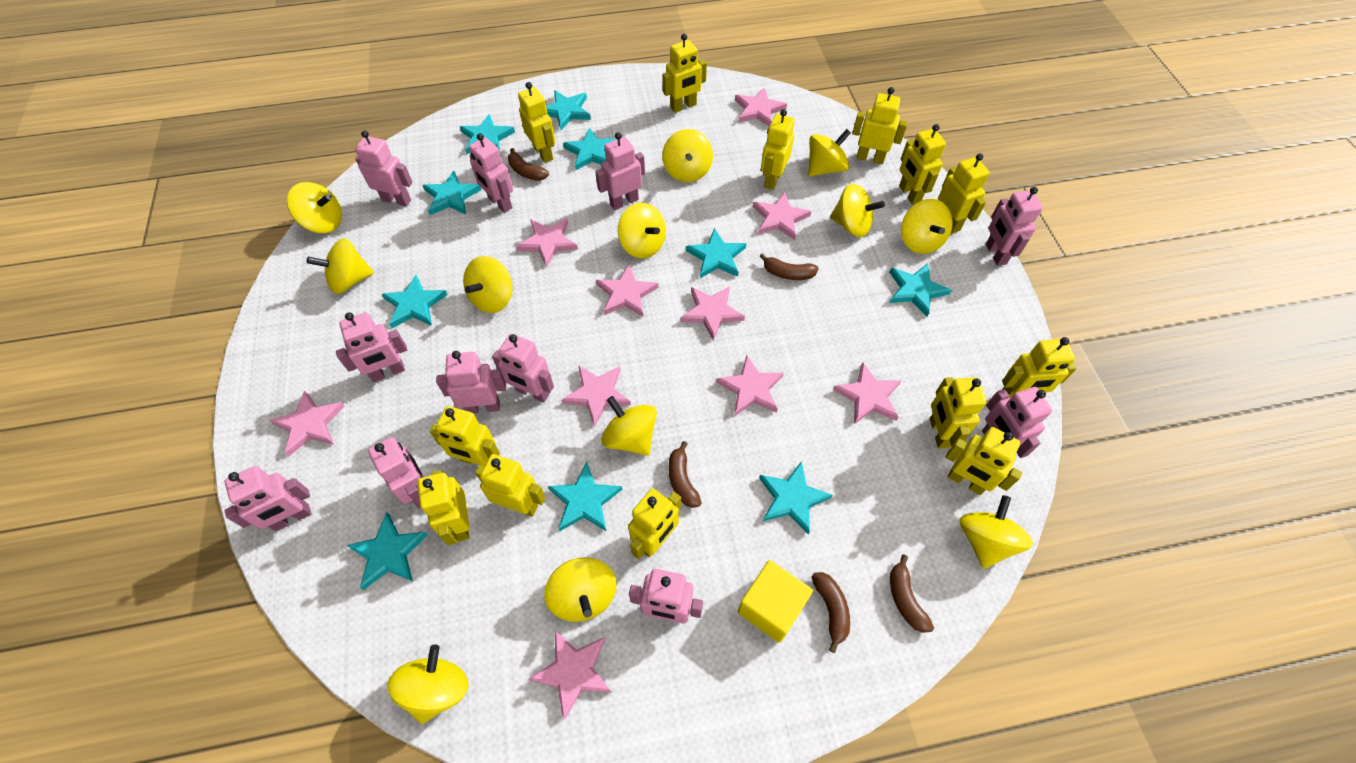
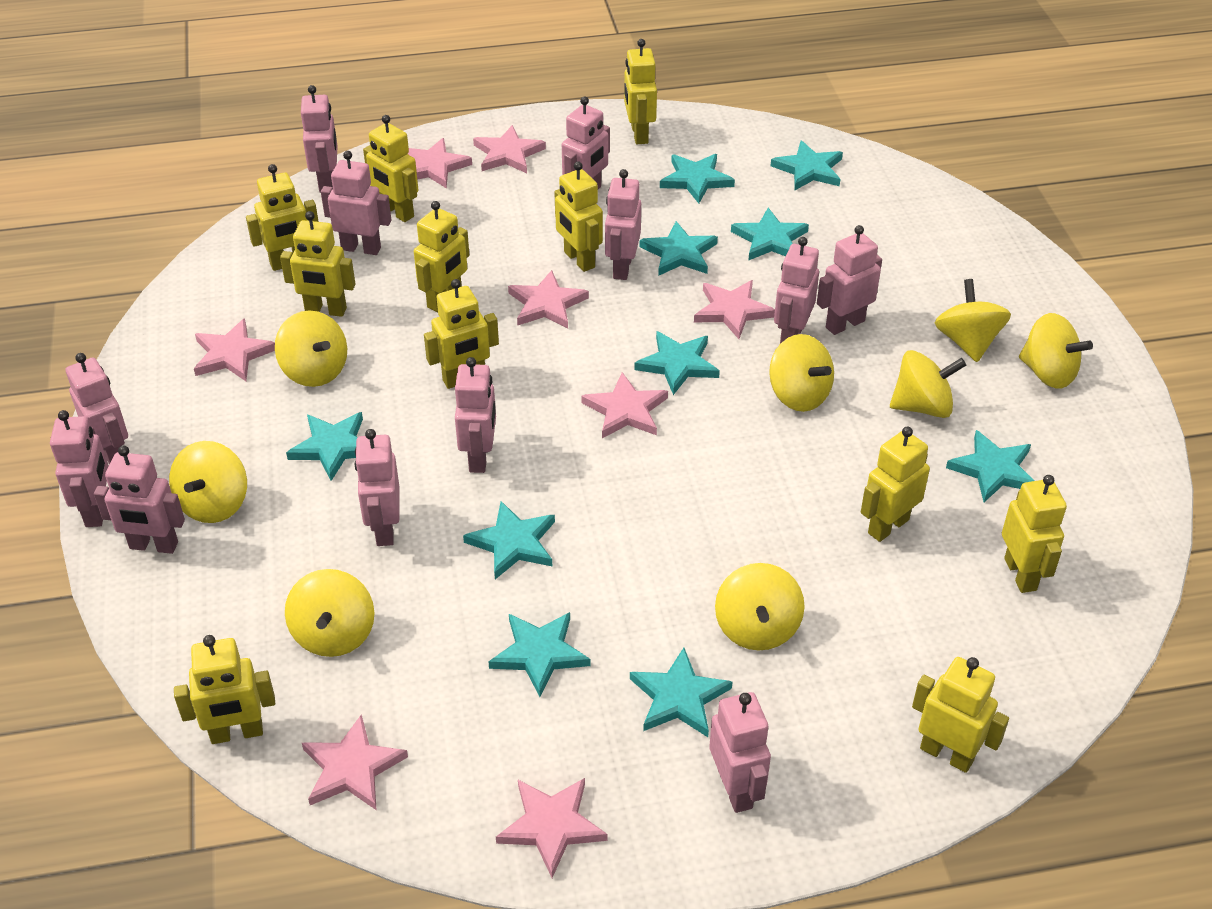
brown banana: [508,148,549,181] [669,441,702,508] [759,253,819,280] [812,572,850,653] [890,555,934,633] = 5 -> none = 0
pink robot: [224,466,312,531] [336,312,407,382] [355,131,413,207] [368,437,424,508] [436,351,506,413] [469,133,513,213] [492,334,554,403] [595,132,645,210] [629,569,703,624] [982,387,1052,458] [986,187,1043,266] = 11 -> [50,410,109,527] [66,353,128,465] [94,446,185,554] [301,85,337,193] [321,151,391,255] [354,429,400,546] [455,357,496,473] [562,96,610,189] [605,169,641,280] [709,692,771,813] [774,237,819,344] [817,225,882,335] = 12
pink star: [269,390,345,457] [516,218,578,268] [528,631,612,720] [561,365,631,427] [596,264,659,317] [680,286,745,341] [716,355,784,416] [735,87,787,126] [753,192,812,240] [833,362,902,424] = 10 -> [194,318,275,381] [302,714,408,810] [408,138,472,188] [473,125,546,173] [496,778,607,878] [508,270,589,329] [581,372,668,438] [694,280,775,339] = 8
yellow cube: [738,560,813,643] = 1 -> none = 0
yellow robot: [418,470,470,545] [430,406,500,466] [475,454,545,517] [518,82,555,163] [628,488,681,559] [663,34,707,113] [761,109,795,190] [852,87,908,164] [899,124,946,205] [930,377,987,448] [938,153,990,233] [946,427,1022,495] [1002,337,1077,398] = 13 -> [174,635,275,744] [246,164,319,271] [280,211,355,317] [363,115,418,222] [414,201,469,312] [424,279,499,389] [554,162,603,272] [624,39,657,144] [861,427,930,542] [912,657,1009,773] [1002,475,1067,593] = 11
yellow spinning top: [287,182,342,233] [307,238,374,294] [387,644,469,724] [463,256,512,313] [544,557,617,622] [601,396,657,456] [618,203,666,258] [662,129,713,182] [808,129,851,176] [830,184,885,237] [901,199,953,254] [959,495,1033,569] = 12 -> [169,441,247,523] [275,310,347,387] [285,569,375,657] [715,563,805,650] [769,334,834,412] [890,350,966,418] [935,279,1011,362] [1019,313,1093,389] = 8

